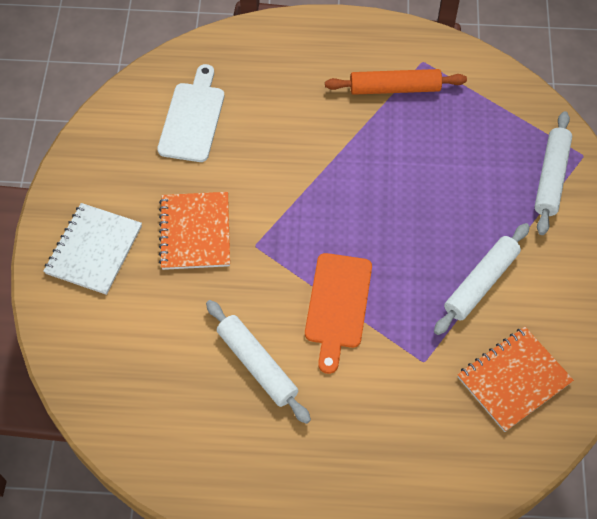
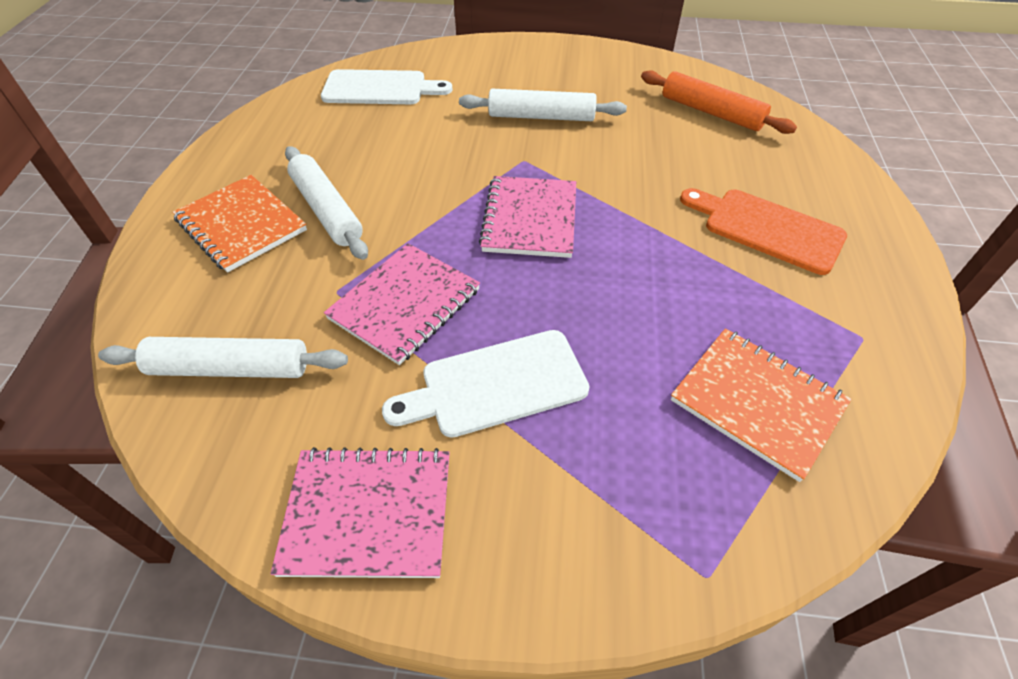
pink notebook: none = 0 -> [270,447,450,578] [324,243,480,365] [479,176,576,258] = 3
white cutting board: [157,64,224,162] = 1 -> [321,69,452,104] [382,330,589,438] = 2
white notebook: [43,203,142,295] = 1 -> none = 0

